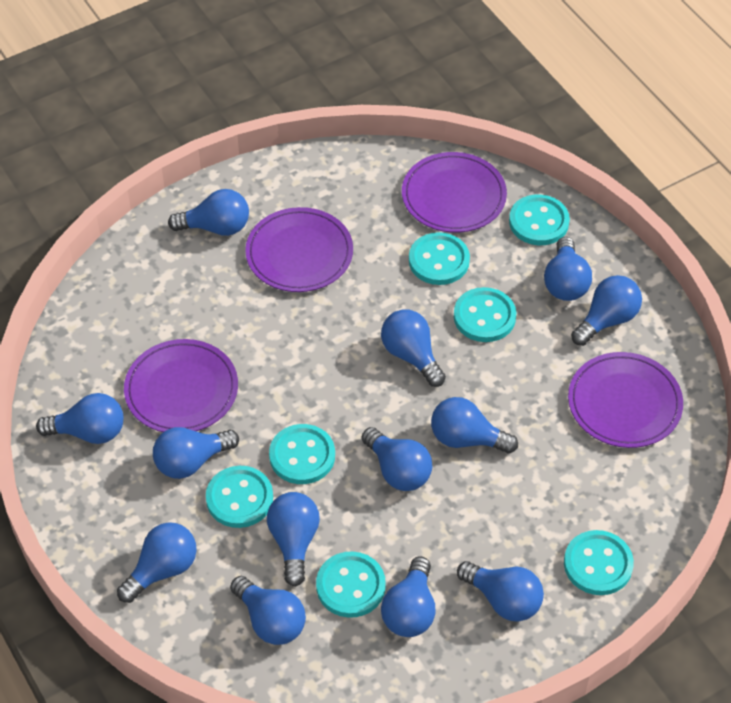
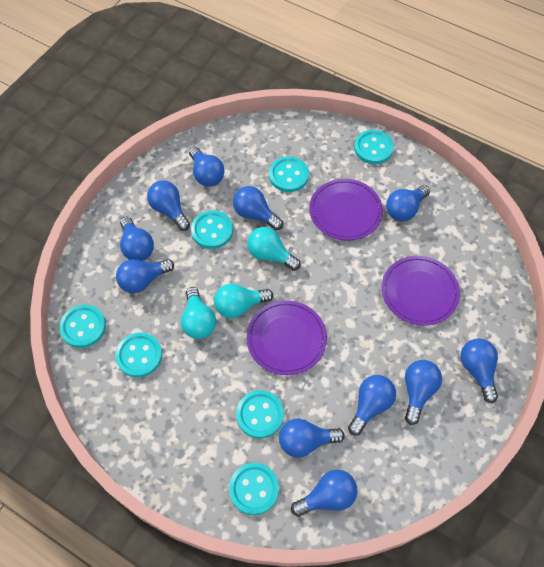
blue light bulb: [36,393,124,444] [117,522,197,603] [153,427,239,479] [168,189,249,236] [230,576,306,645] [267,492,320,587] [362,427,432,491] [381,309,446,387] [381,556,436,637] [431,397,518,454] [457,561,544,622] [544,237,592,301] [571,275,642,346] = 13 -> [116,259,174,293] [120,216,154,261] [147,181,190,231] [189,147,225,187] [233,186,283,230] [279,419,344,457] [291,470,357,517] [348,375,396,436] [386,185,430,222] [405,360,442,425] [460,338,498,403] = 11
purple plate: [124,339,238,432] [245,207,353,292] [402,152,507,233] [568,352,683,448] = 4 -> [246,300,327,375] [309,179,383,241] [382,256,460,326] = 3
turquoise light bulb: none = 0 -> [181,287,216,339] [214,284,273,318] [247,227,301,271] = 3

